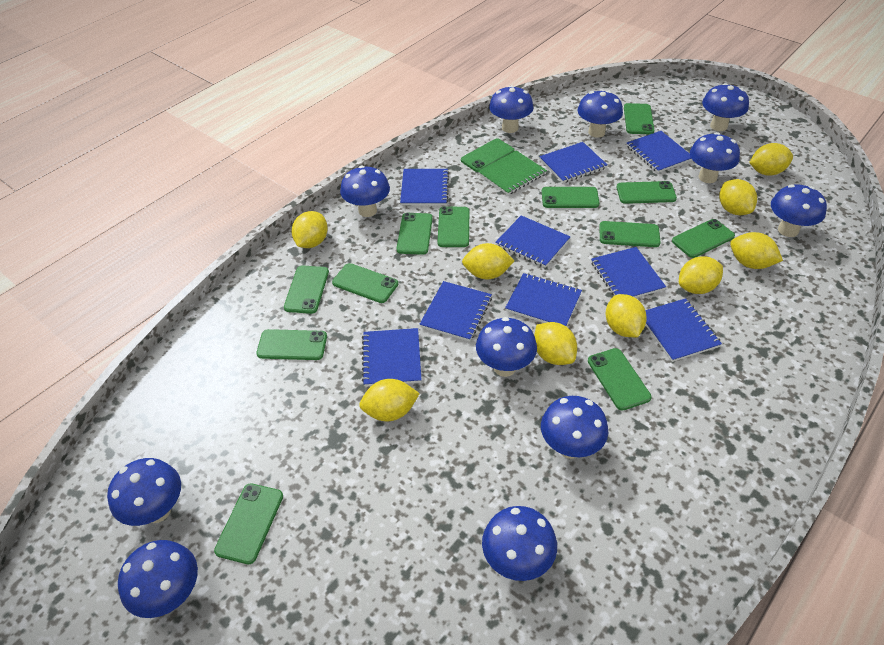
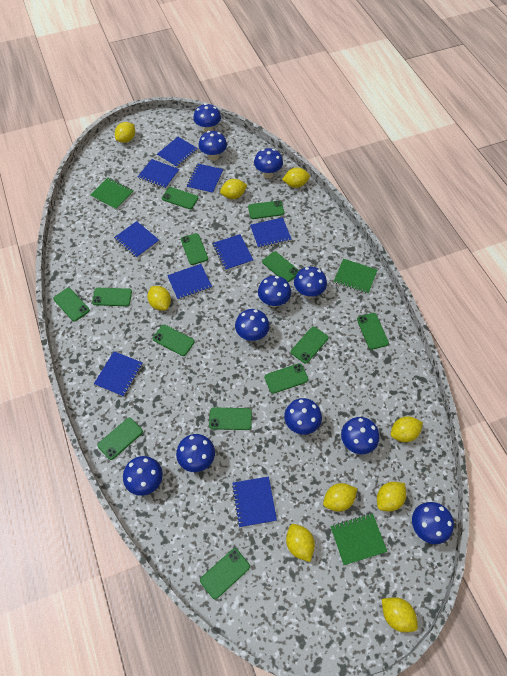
green notebook: [478,150,547,195] = 1 -> [90,178,134,210] [330,513,387,565] [334,259,377,294] = 3

